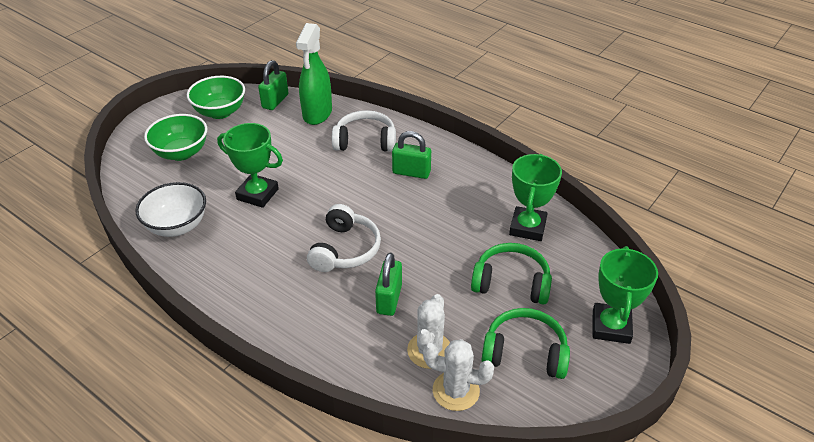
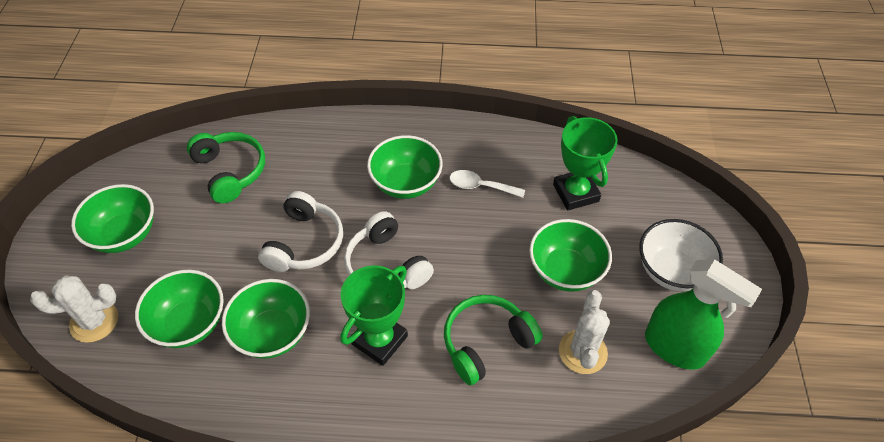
green bowl: [144,114,207,161] [187,76,245,119] = 2 -> [71,184,154,253] [135,270,224,348] [222,279,310,359] [367,135,443,199] [529,219,612,292] = 5
green padlock: [258,60,289,110] [375,253,402,316] [392,131,431,179] = 3 -> none = 0
green trophy: [217,123,283,208] [509,154,562,241] [593,246,658,344] = 3 -> [340,265,408,366] [553,116,618,210] = 2
white spoon: none = 0 -> [450,170,525,198] = 1

